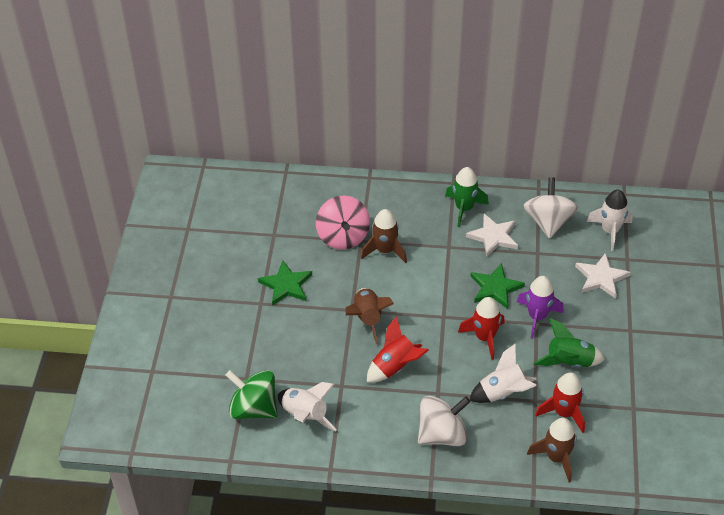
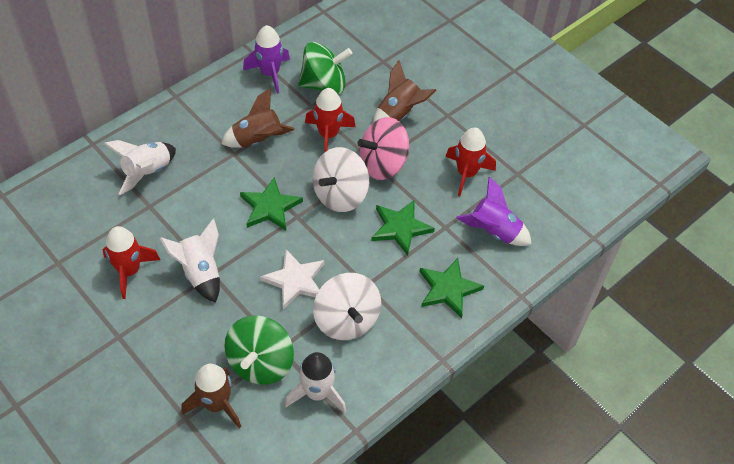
green rocket: [445,167,489,227] [534,318,605,368] = 2 -> none = 0
green spinning top: [225,370,277,419] = 1 -> [224,316,294,385] [298,42,352,94] = 2
green star: [258,260,312,306] [471,263,525,309] = 2 -> [240,177,303,231] [371,200,435,256] [419,258,484,318] = 3
purple rocket: [517,276,564,338] = 1 -> [243,25,290,94] [456,177,532,246] = 2
white star: [466,214,518,257] [575,253,631,299] = 2 -> [260,250,324,309] = 1

